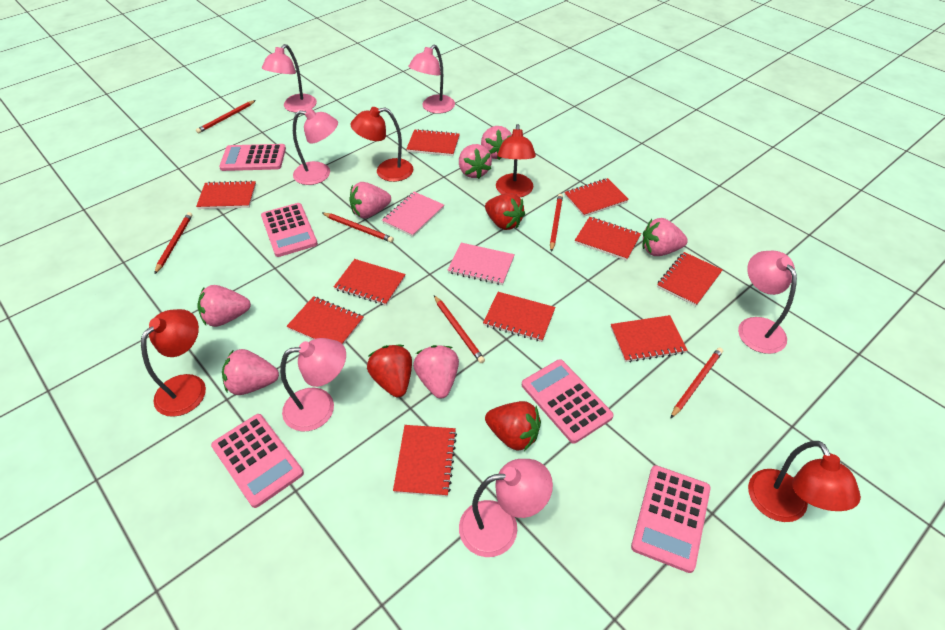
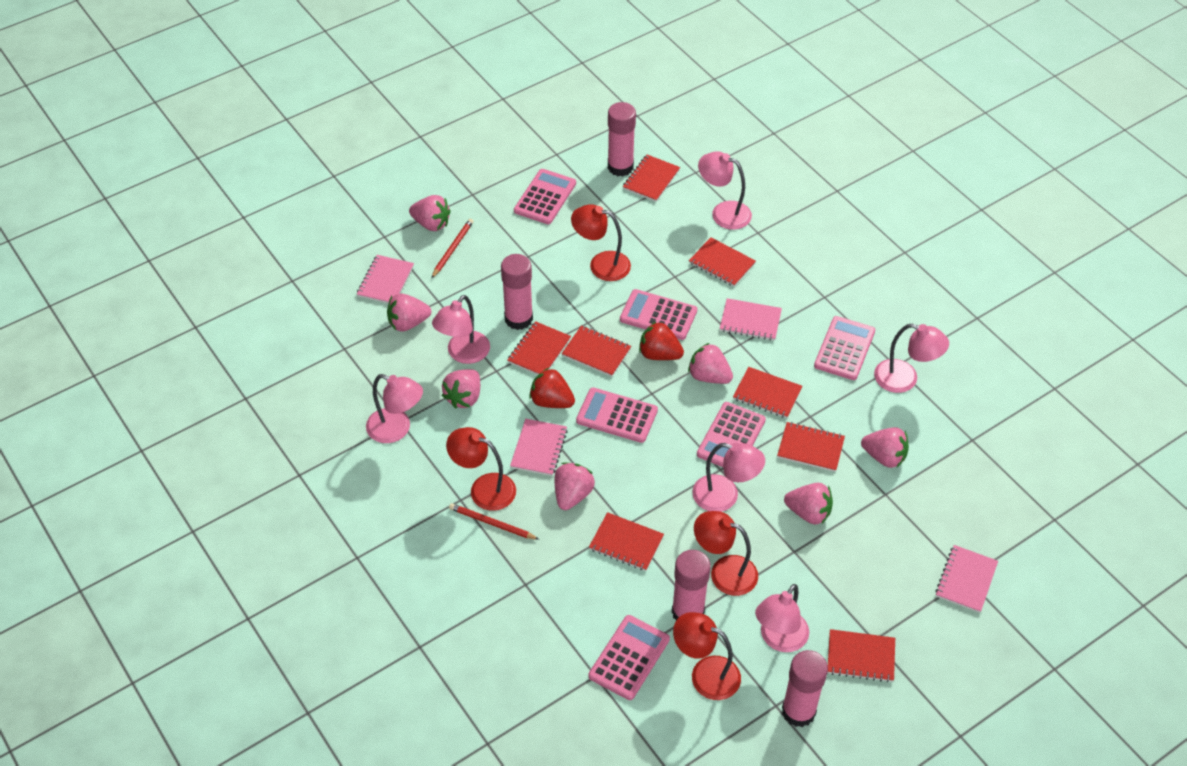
pink calculator: [211,414,304,508] [219,144,286,171] [261,203,318,257] [522,359,614,443] [631,465,711,573] = 5 -> [514,169,576,224] [576,388,658,443] [588,615,670,700] [620,289,697,340] [697,402,766,467] [814,316,875,380] = 6
pink glue stick: none = 0 -> [501,254,533,330] [608,102,636,176] [672,550,711,620] [782,650,828,727] = 4
pink notebook: [382,192,444,237] [448,243,515,285] = 2 -> [357,255,414,304] [510,419,568,476] [720,298,782,341] [935,545,998,613] = 4
red notebook: [196,180,256,209] [286,296,364,345] [334,259,406,306] [393,425,457,497] [406,129,460,156] [483,292,555,342] [564,178,629,217] [575,217,641,261] [611,315,688,362] [657,252,722,306] = 10 -> [508,321,571,375] [562,326,631,377] [589,512,664,571] [623,155,680,202] [689,237,756,287] [733,367,802,418] [777,422,845,472] [827,629,895,682] = 8
red pencil: [154,212,192,274] [196,100,256,133] [322,213,394,242] [434,295,485,363] [550,194,563,252] [670,347,723,419] = 6 -> [432,219,473,278] [449,503,539,540] = 2
red strawberry: [367,345,412,397] [485,193,525,230] [485,401,541,451] = 3 -> [529,368,575,408] [639,322,684,360] = 2

